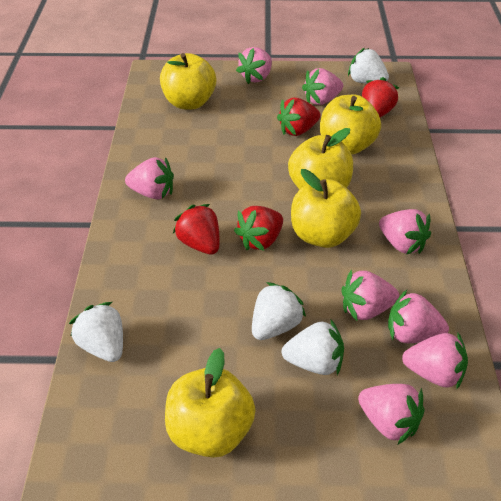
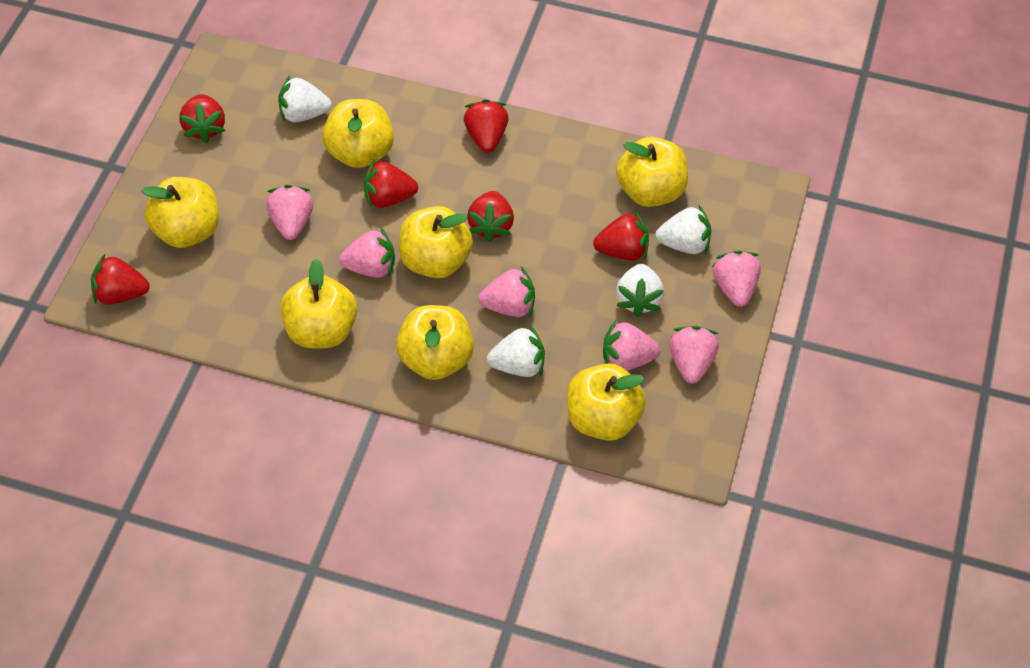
pink strawberry: [125,157,174,199] [236,47,272,84] [302,68,343,105] [341,270,399,321] [358,384,425,445] [379,209,431,255] [388,290,449,343] [402,333,468,389] = 8 -> [267,185,313,240] [339,228,395,278] [479,266,535,317] [603,320,661,371] [669,326,719,384] [712,250,761,307] = 6
red strawberry: [173,204,220,255] [234,206,283,251] [277,98,321,136] [362,77,399,117] = 4 -> [91,254,150,305] [179,94,225,143] [364,160,418,208] [464,99,509,153] [467,191,514,242] [593,211,649,261] = 6
yellow apple: [160,53,216,109] [165,348,256,458] [288,128,353,190] [291,169,361,248] [320,95,381,155] = 5 -> [141,177,219,248] [280,259,357,348] [322,99,394,168] [396,305,474,380] [399,206,473,278] [567,363,646,441] [616,137,688,207] = 7

